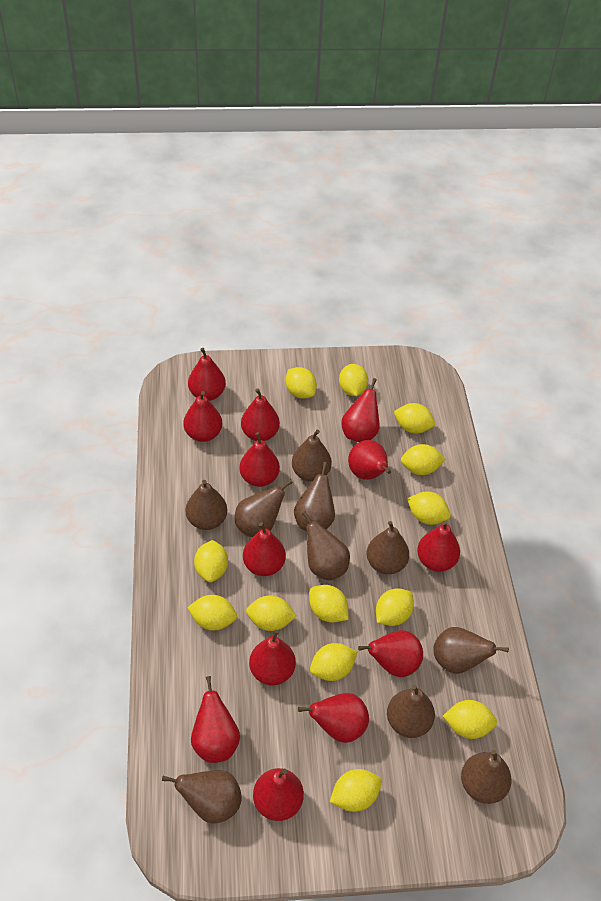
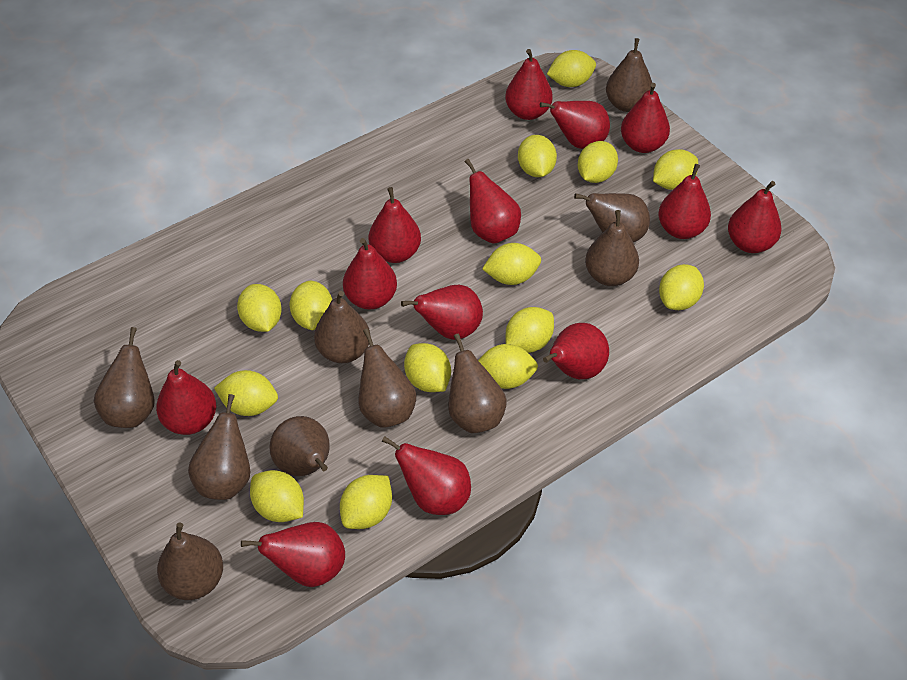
yellow lemon: [187,595,237,630] [194,540,228,582] [246,595,297,631] [285,367,317,399] [309,585,348,622] [310,643,357,681] [330,769,382,812] [339,364,368,396] [376,588,414,626] [393,403,435,434] [401,444,445,475] [407,492,451,525] [443,700,497,739] = 13 -> [214,370,278,416] [237,284,282,332] [250,470,304,522] [289,281,332,330] [340,475,392,529] [404,343,451,392] [478,344,538,389] [482,243,541,285] [506,307,554,353] [518,135,557,177] [547,50,596,87] [578,141,618,183] [653,149,698,190] [659,264,704,310] = 14

